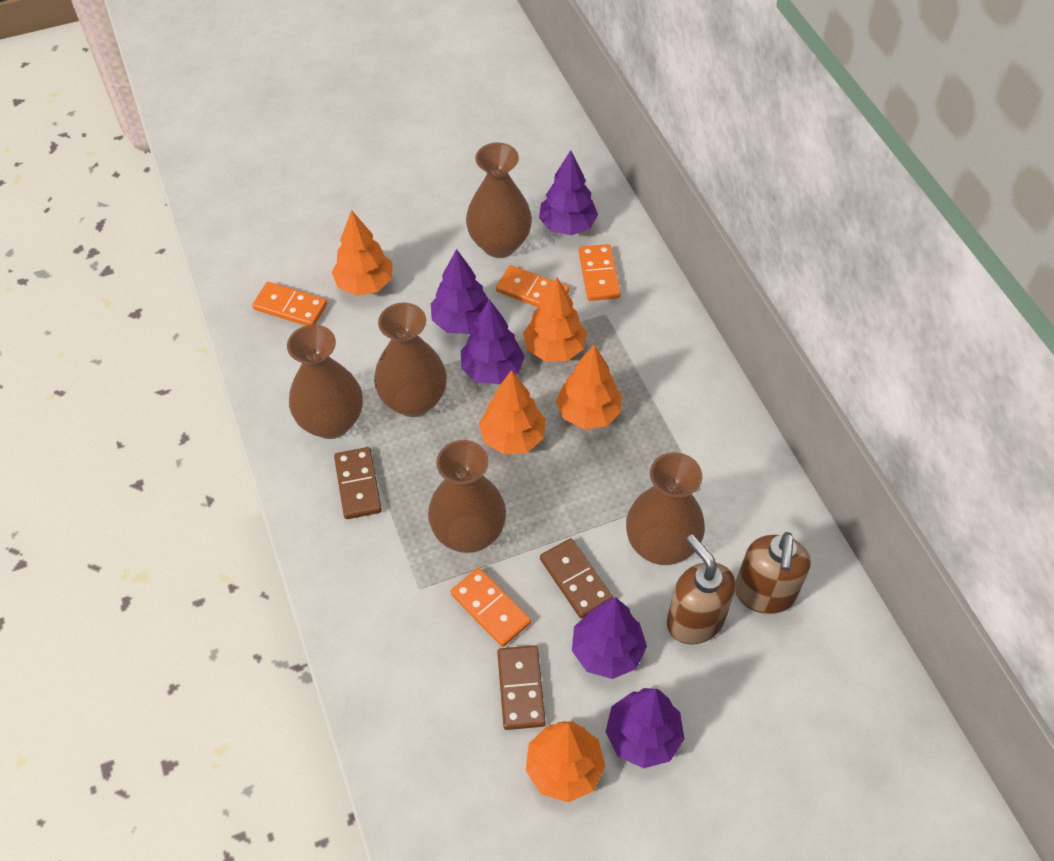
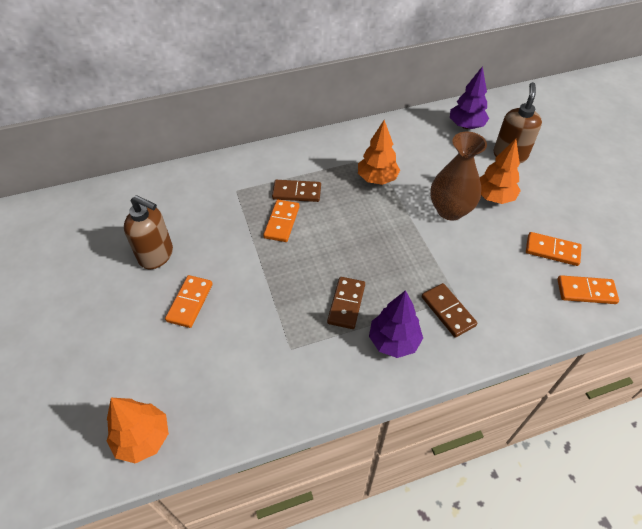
brown vase: [287,325,363,439] [374,302,447,417] [428,440,506,553] [466,142,532,258] [626,452,705,565] = 5 -> [430,132,487,220] = 1
orange tree: [331,210,393,296] [479,370,546,454] [523,278,587,361] [526,721,606,802] [556,345,622,429] = 5 -> [107,398,169,464] [358,120,400,185] [479,139,521,204] = 3
purple tree: [431,249,489,334] [461,299,525,384] [539,150,598,235] [572,597,647,679] [606,688,684,768] = 5 -> [369,290,423,358] [450,66,489,129] = 2

